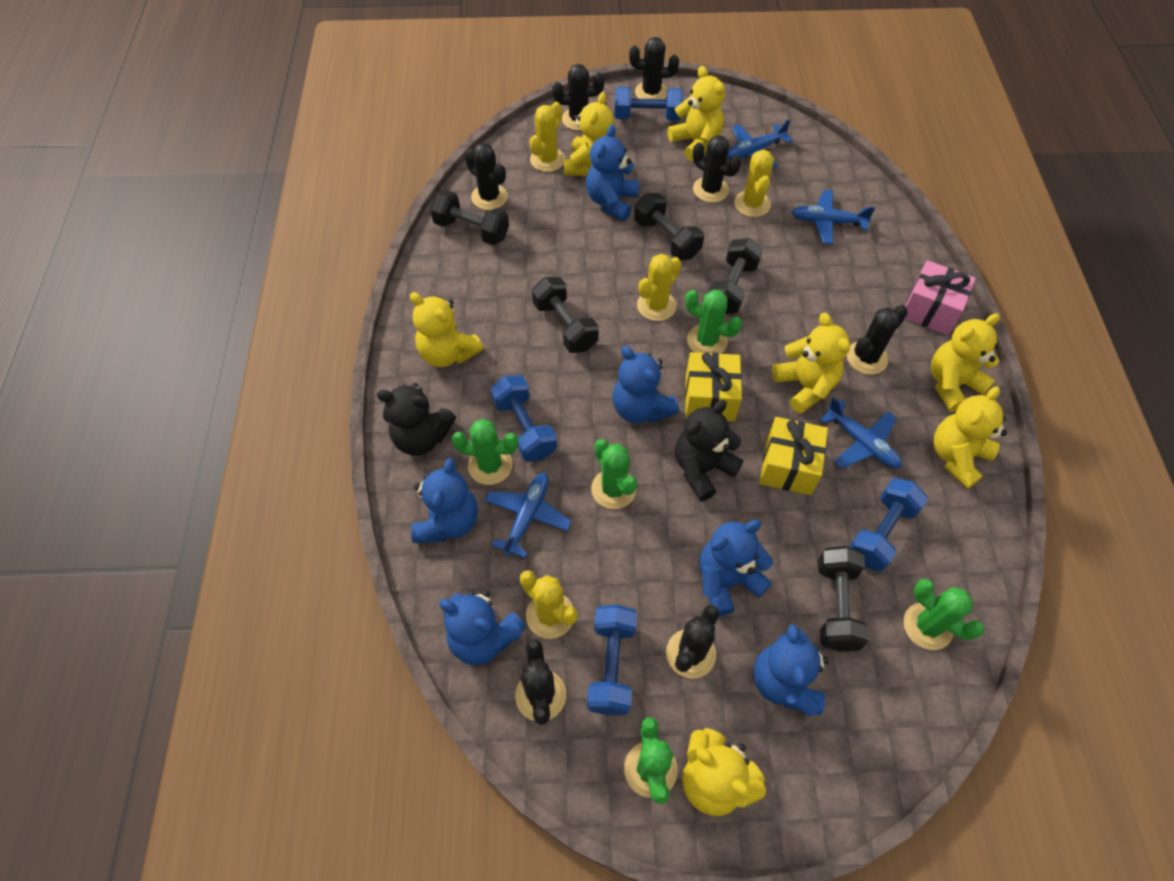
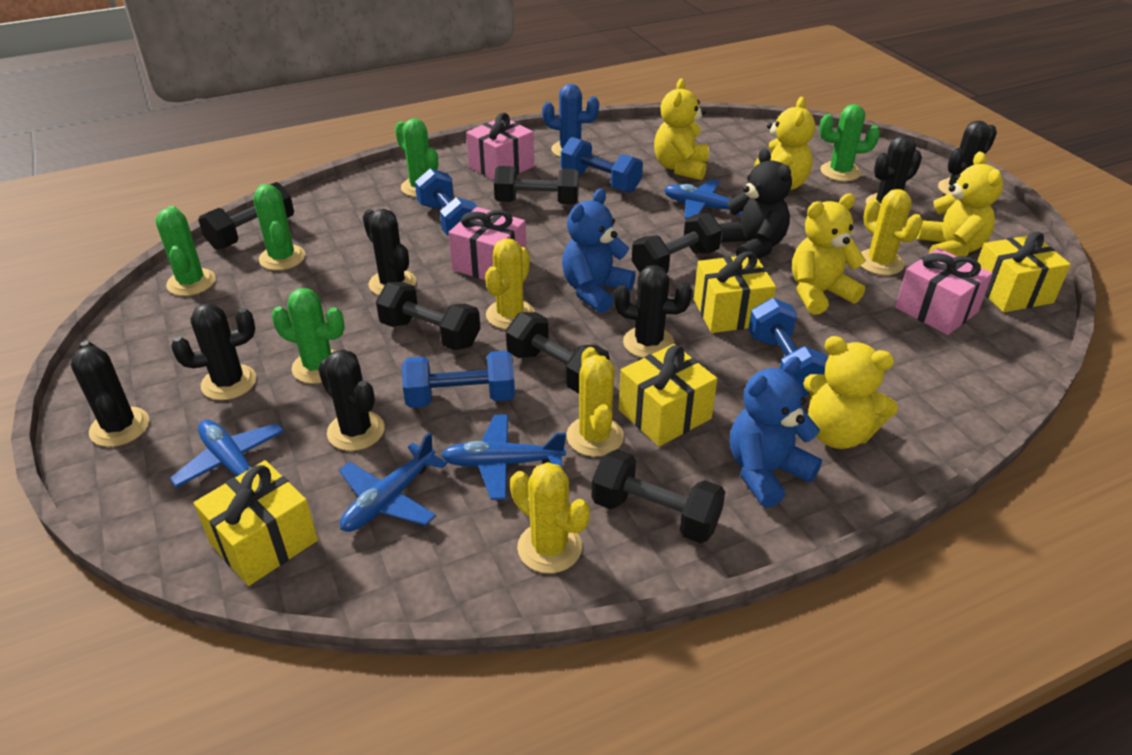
black dumbbell: [430,190,509,245] [532,277,599,353] [634,193,704,260] [708,238,763,314] [818,546,869,652] = 5 -> [198,182,294,250] [376,282,481,350] [494,166,579,205] [506,312,610,393] [592,449,725,543] [632,213,722,273] = 6
black teddy bear: [377,383,456,456] [675,400,743,501] = 2 -> [719,149,792,259] = 1
blue cactus: none = 0 -> [542,84,599,157] = 1
blue teddy bear: [411,458,478,543] [439,591,526,665] [586,125,639,221] [612,346,679,424] [699,520,773,617] [754,624,829,716] = 6 -> [562,189,636,313] [730,357,822,508] = 2
pink gift: [905,260,976,335] = 1 -> [448,207,526,280] [466,112,534,180] [895,248,993,335] = 3
yellow gift: [685,352,742,421] [760,417,828,495] = 2 -> [194,460,318,586] [619,344,717,446] [694,251,776,333] [978,232,1071,312] = 4
yellow teddy bear: [410,292,484,367] [564,92,614,176] [668,66,725,162] [682,728,766,816] [772,313,850,414] [931,313,1000,412] [934,386,1007,489] = 7 -> [654,78,709,180] [754,97,815,190] [792,193,866,315] [803,336,898,449] [917,152,1003,257] = 5

